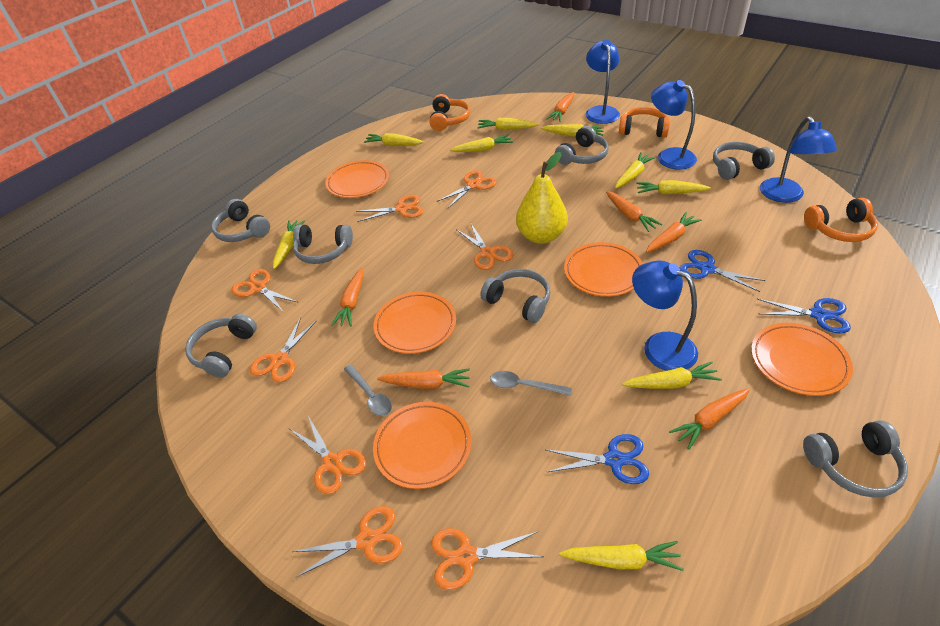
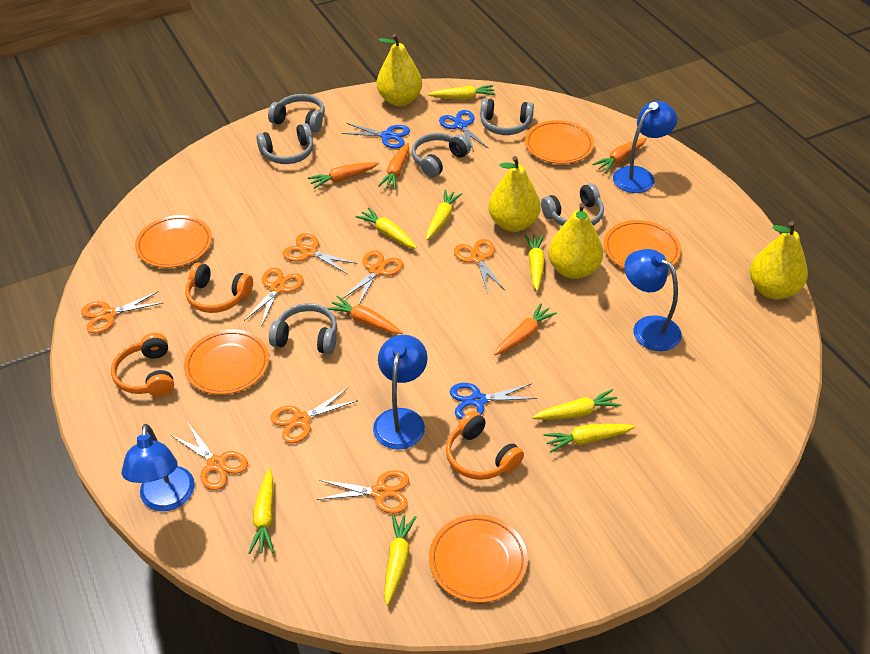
grey headphones: [185,314,257,378] [211,199,270,242] [293,225,353,264] [480,269,550,323] [555,126,609,165] [713,142,775,180] [803,420,908,498] = 7 -> [256,123,313,164] [268,94,325,132] [269,303,337,354] [412,133,471,178] [480,98,534,135] [541,183,604,226] = 6
grey spoon: [344,364,392,416] [490,371,572,396] = 2 -> none = 0
orange carrot: [331,268,364,327] [377,368,470,389] [546,92,574,122] [606,191,663,232] [646,212,702,252] [669,388,750,450] = 6 -> [308,162,379,189] [327,296,403,334] [378,143,409,189] [494,303,557,355] [593,138,647,173] = 5
yellow carrot: [273,220,305,269] [364,133,424,146] [450,134,513,152] [477,118,539,130] [541,124,604,137] [559,541,684,571] [615,152,656,189] [622,362,722,389] [636,180,711,194] = 9 -> [249,469,274,554] [356,207,417,249] [384,514,416,605] [426,189,462,240] [428,85,496,100] [524,234,545,291] [532,389,621,420] [544,424,635,453] = 8
yellow pear: [516,152,568,244] = 1 -> [377,34,422,106] [488,156,541,232] [548,203,603,279] [750,221,808,299] = 4

